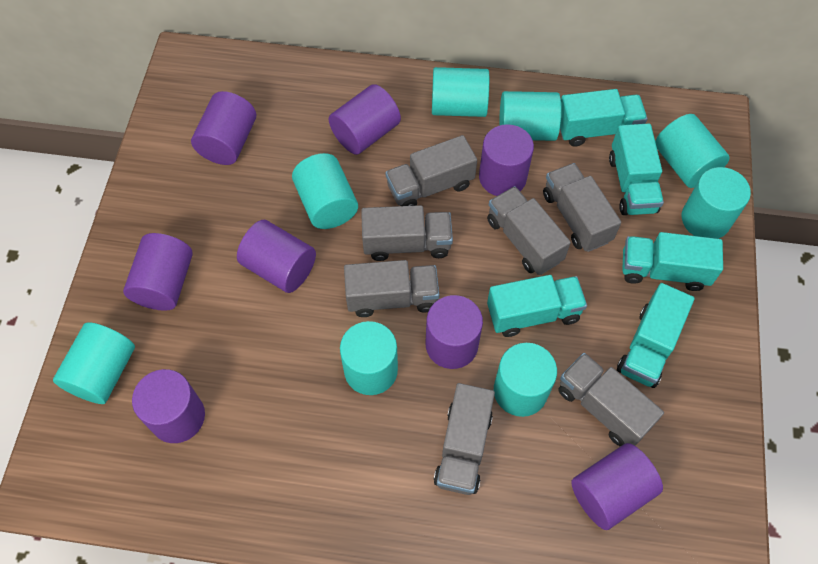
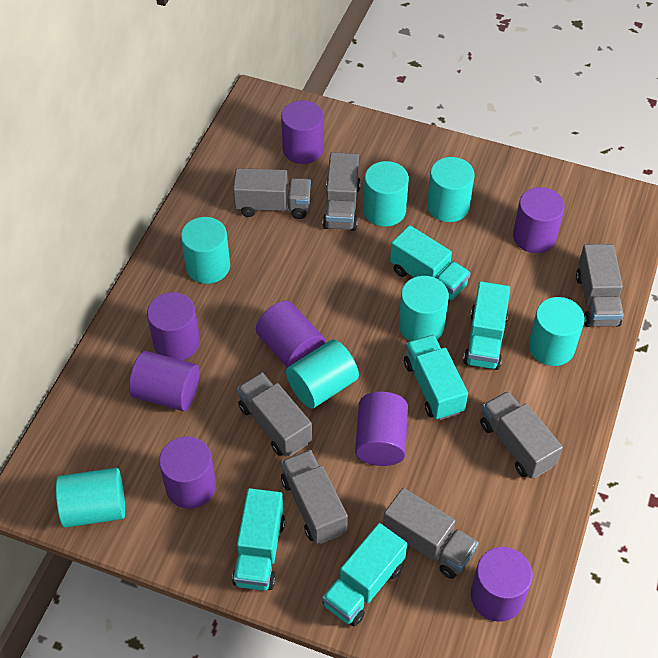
turquoise cylinder: [53,322,135,404] [292,153,358,229] [340,321,398,395] [432,67,489,117] [494,343,557,417] [499,91,561,141] [655,114,730,188] [682,167,751,239] = 8 -> [56,468,125,528] [181,217,230,284] [286,339,359,409] [363,161,409,227] [399,276,449,341] [427,157,475,222] [529,297,585,366] = 7

